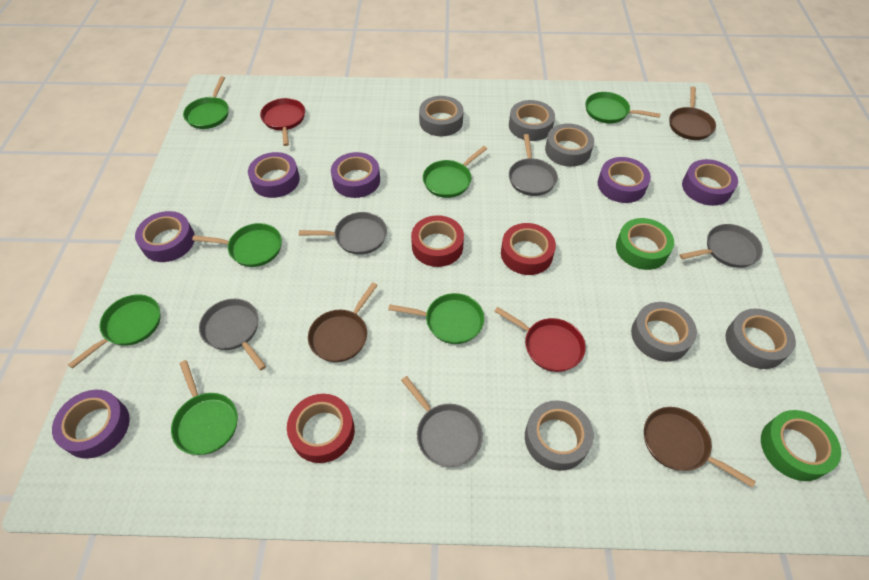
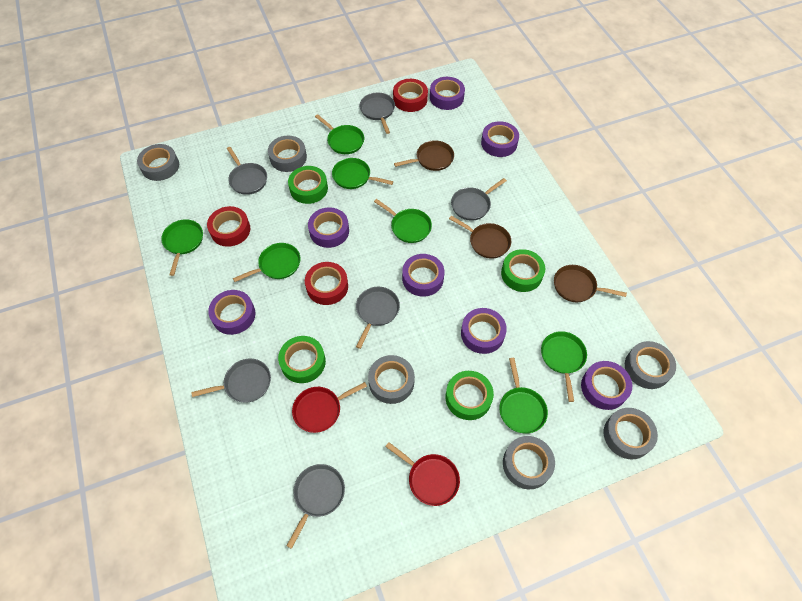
green tape: [616,218,674,270] [761,410,841,481] = 2 -> [278,336,326,383] [288,166,328,204] [446,371,494,420] [501,249,545,292] = 4
grey pan: [199,299,266,370] [299,212,387,255] [401,376,483,467] [509,134,558,196] [679,224,763,268] = 5 -> [191,359,271,403] [227,147,267,195] [287,464,345,549] [356,287,400,349] [360,93,395,134] [451,178,507,221] = 6
purple tape: [52,390,130,459] [135,211,195,262] [248,152,300,198] [331,152,380,198] [598,157,651,203] [682,159,738,206] = 6 -> [208,290,255,335] [308,207,349,248] [402,254,444,297] [430,77,465,110] [461,308,507,354] [481,121,519,157] [581,361,632,410] = 7

